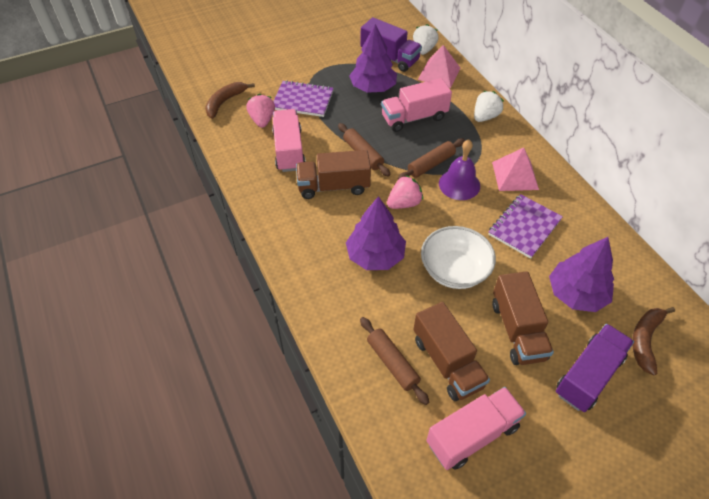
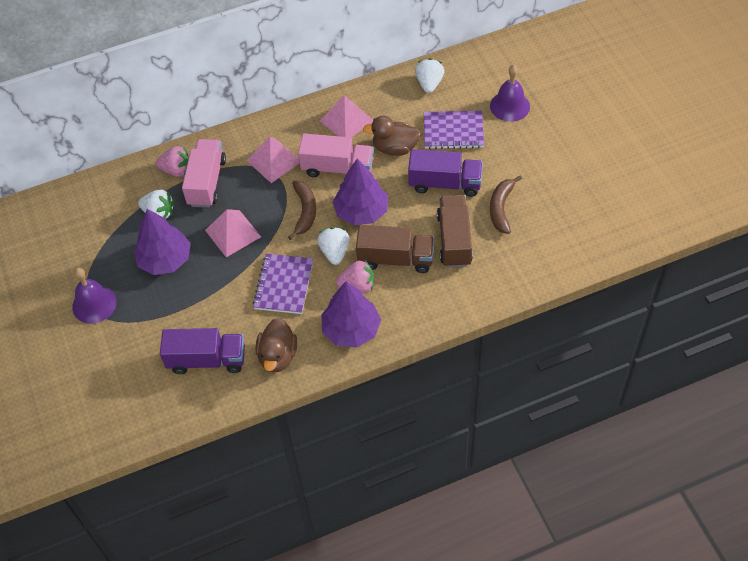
brown duck: none = 0 -> [256,318,297,373] [363,116,421,156] = 2
brown rolling pin: [338,123,390,177] [360,317,429,405] [398,139,465,180] = 3 -> none = 0
brown truck: [296,150,371,199] [413,302,490,401] [492,271,554,365] = 3 -> [356,225,434,273] [437,195,473,268] = 2
pink pyramid: [418,45,460,88] [492,148,539,191] = 2 -> [205,209,261,257] [247,136,300,183] [320,95,373,138] = 3
pink truck: [272,109,306,172] [381,78,452,132] [426,387,526,470] = 3 -> [182,139,226,208] [298,133,374,177] = 2
purple bell: [439,139,480,200] = 1 -> [72,268,117,324] [490,65,530,122] = 2
white bowl: [421,226,496,289] = 1 -> none = 0
white strawberry: [413,24,439,55] [474,91,504,122] = 2 -> [138,189,175,219] [317,227,350,265] [415,58,445,93] = 3

